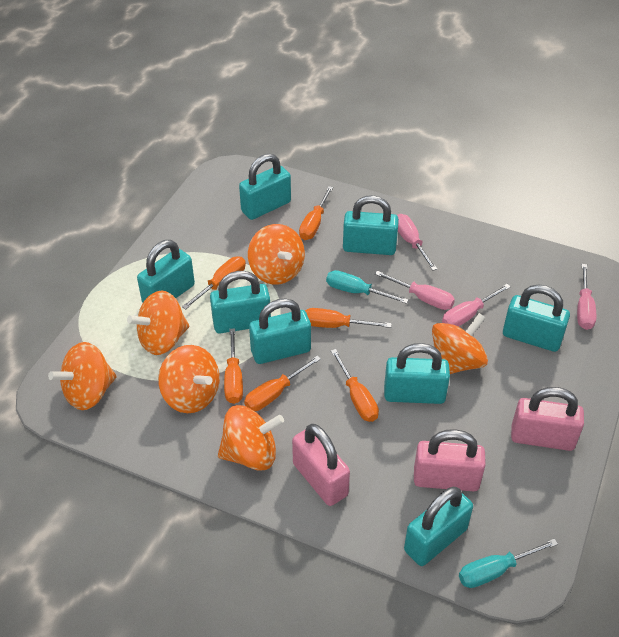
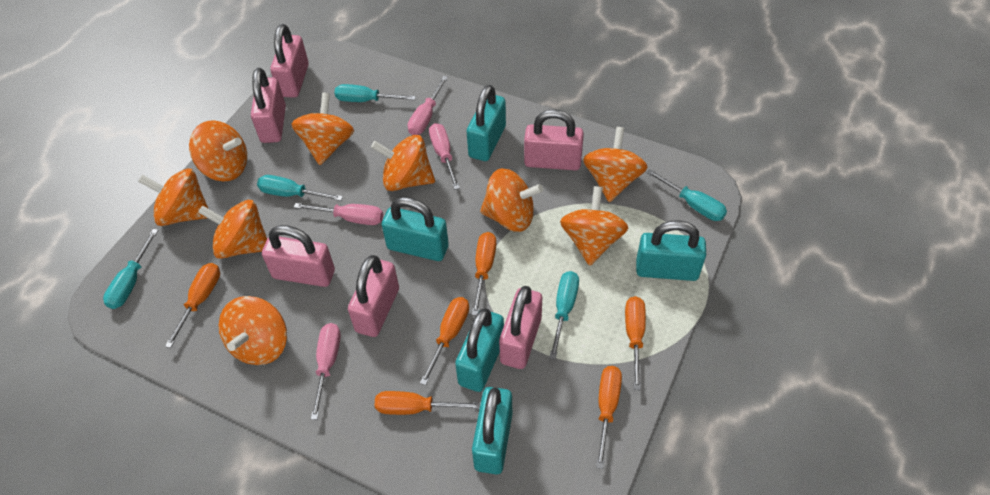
orange spinning top: [48,342,117,410] [127,290,189,355] [158,345,220,413] [218,405,284,471] [248,224,305,285] [432,313,488,374] = 6 -> [138,168,209,226] [189,120,247,182] [198,200,267,259] [219,296,287,365] [292,93,354,165] [371,135,435,191] [480,168,543,232] [560,186,628,266] [583,127,648,202] = 9
pink padlock: [292,424,350,506] [414,429,486,491] [511,387,584,451] = 3 -> [251,68,286,143] [262,225,335,287] [270,24,309,98] [348,255,399,337] [499,286,542,369] [524,109,584,170] = 6
turquoise padlock: [137,240,195,303] [210,271,271,333] [239,154,291,220] [249,298,311,364] [343,195,399,255] [384,343,450,404] [404,487,473,566] [503,285,570,352] = 8 -> [382,197,449,261] [455,308,504,392] [467,85,506,161] [472,387,512,474] [636,220,706,281] = 5
turquoise screwdriver: [326,270,409,304] [459,539,558,588] = 2 -> [103,229,158,309] [257,175,343,201] [334,84,416,102] [549,271,579,359] [646,169,727,221] = 5

